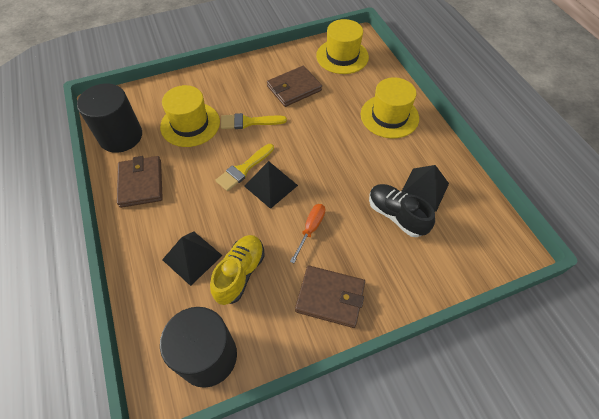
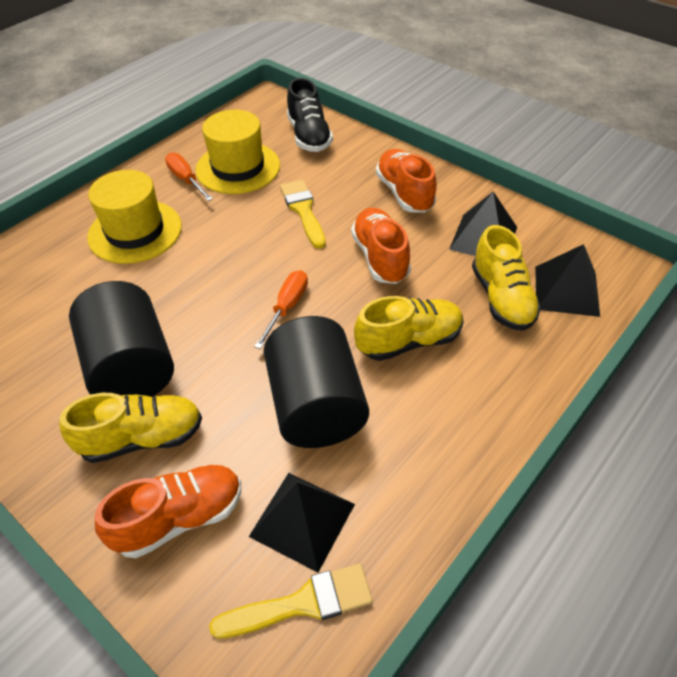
brown wallet: [117,156,163,208] [267,66,322,107] [295,266,365,328] = 3 -> none = 0
orange screwdriver: [290,204,325,263] = 1 -> [165,152,213,201] [254,270,308,349] = 2
orange shoe: none = 0 -> [95,465,241,558] [351,208,411,284] [376,149,437,213] = 3
yellow hat: [160,85,220,147] [316,19,369,74] [361,77,419,138] = 3 -> [87,170,182,264] [195,110,280,194] = 2
yellow shoe: [210,235,265,305] = 1 -> [60,393,202,463] [354,296,463,361] [472,225,541,331] = 3

